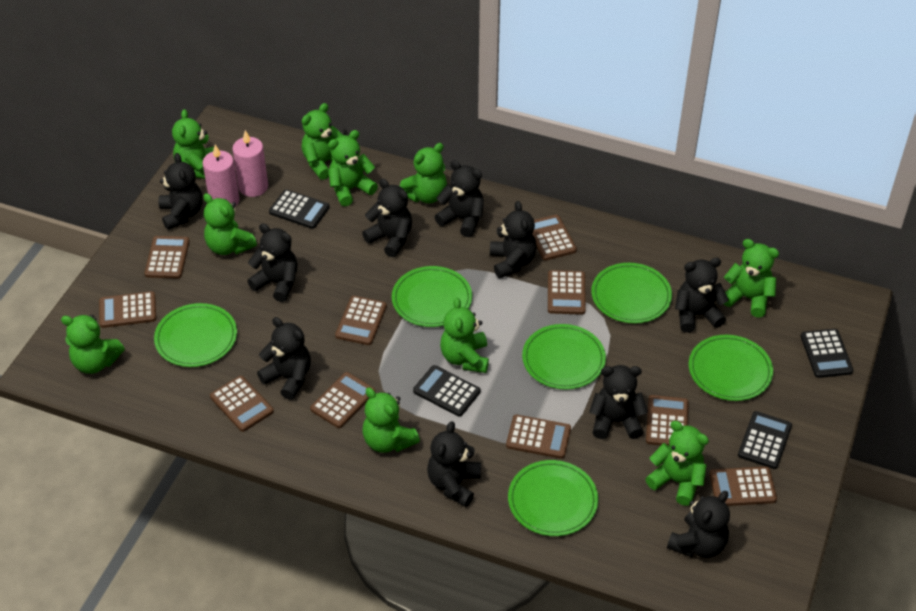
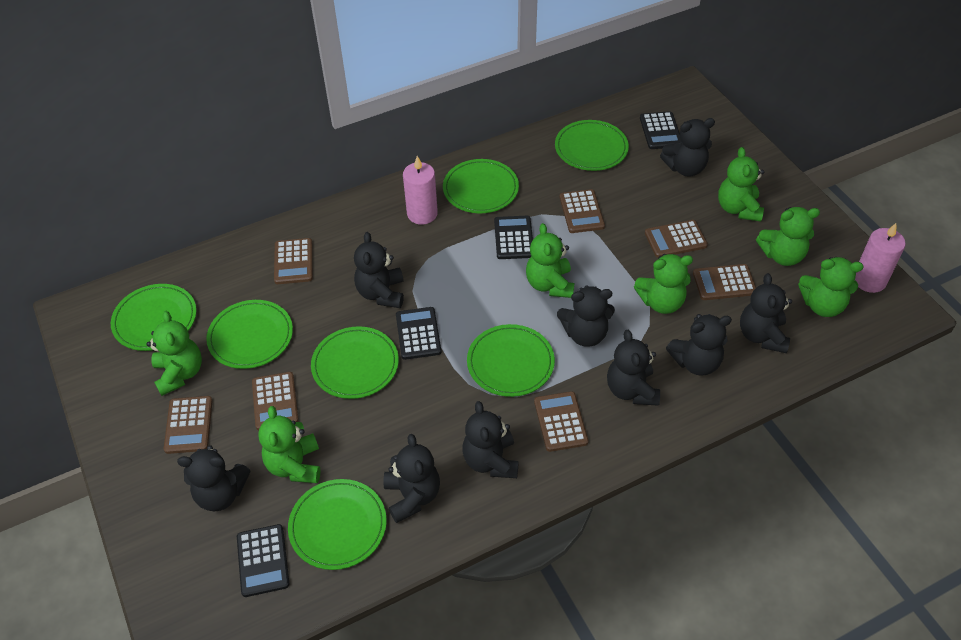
black teddy bear: [159,153,203,230] [247,224,298,302] [257,317,311,400] [362,179,412,257] [427,421,481,507] [435,160,484,237] [490,201,537,278] [589,365,648,439] [667,491,730,558] [675,258,729,333] = 10 -> [177,445,251,511] [354,232,404,308] [384,434,440,523] [462,401,519,478] [557,286,615,347] [607,330,660,406] [660,118,715,177] [666,314,732,376] [740,273,792,353] = 9
brown calculator: [99,291,156,328] [145,236,190,279] [210,376,274,432] [310,372,375,428] [335,296,387,345] [506,415,571,459] [533,215,577,261] [548,270,586,315] [646,395,689,446] [709,466,777,506] = 10 -> [164,396,213,454] [252,372,299,430] [274,238,313,284] [534,391,588,452] [560,189,605,233] [645,220,708,258] [693,264,756,300] = 7
green plate: [154,303,237,367] [392,266,472,327] [508,460,598,536] [522,324,606,390] [591,263,672,324] [689,335,773,401] = 6 -> [111,284,197,351] [206,300,293,369] [288,479,387,570] [311,326,399,399] [443,159,519,213] [467,324,555,397] [555,120,629,171] = 7
green teddy bear: [61,315,125,374] [172,109,214,179] [203,193,257,255] [301,103,343,180] [328,130,378,206] [362,387,420,453] [400,143,447,203] [440,297,489,373] [645,421,709,506] [723,239,779,318] = 10 -> [146,311,202,396] [258,406,321,483] [526,223,574,298] [634,254,693,314] [718,147,764,222] [756,207,820,266] [798,257,863,317] = 7

